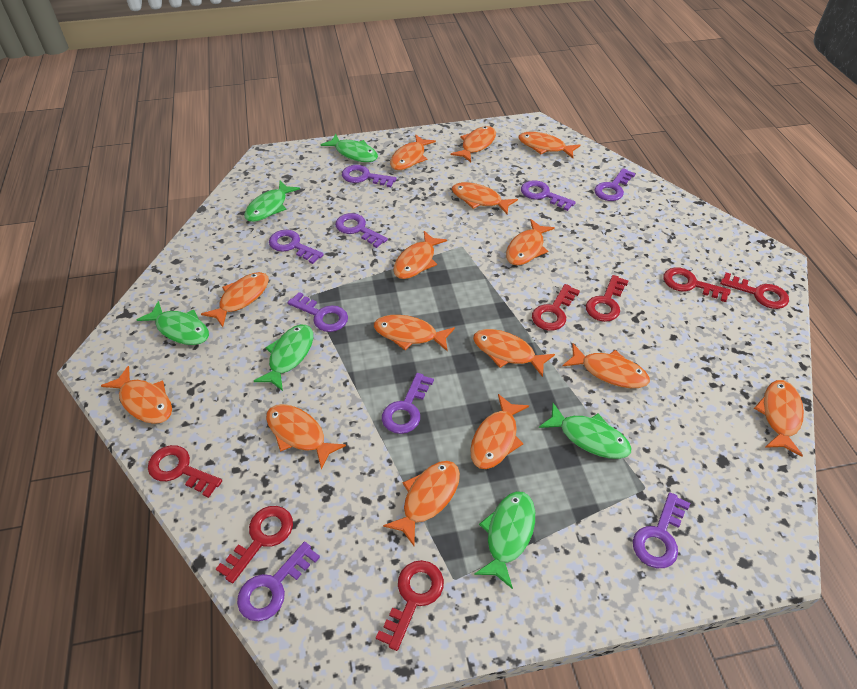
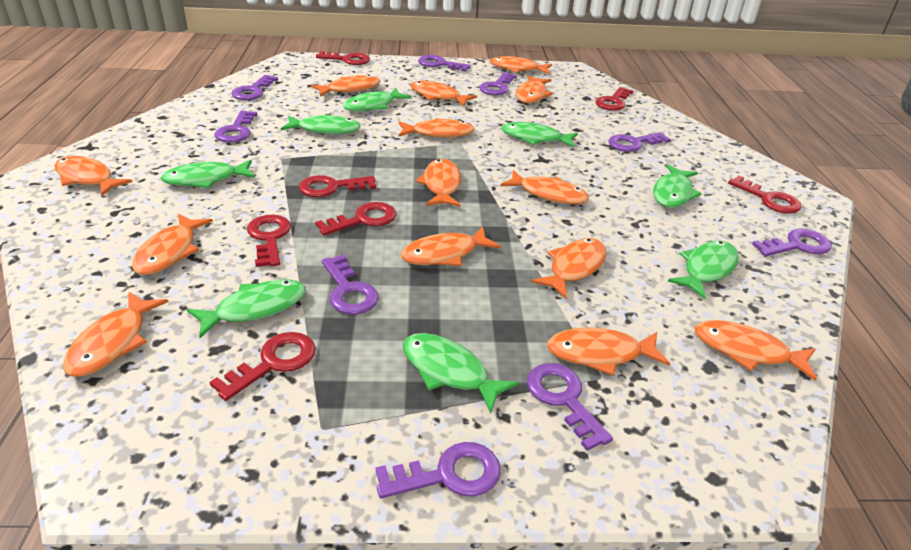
green fish: [137,301,209,345] [244,181,300,222] [254,325,313,391] [321,134,378,162] [474,491,535,589] [539,403,632,459] = 6 -> [161,160,255,188] [187,280,306,338] [281,114,361,134] [343,88,411,112] [403,333,519,414] [501,122,578,147] [653,165,701,208] [668,241,739,299] = 8
orange fish: [101,366,172,424] [201,272,269,327] [266,404,346,470] [374,315,455,351] [383,461,460,546] [390,134,436,170] [393,231,447,279] [451,126,496,162] [452,182,518,214] [470,394,529,469] [473,329,555,377] [506,219,555,266] [518,132,580,158] [563,343,650,388] [754,380,804,457] = 15 -> [54,156,132,196] [63,292,169,377] [132,214,213,275] [311,75,380,97] [398,118,475,138] [400,227,501,266] [410,81,477,106] [415,159,461,207] [490,56,552,74] [500,170,589,204] [516,76,553,103] [531,238,607,299] [547,327,670,376] [695,320,817,381] = 14

